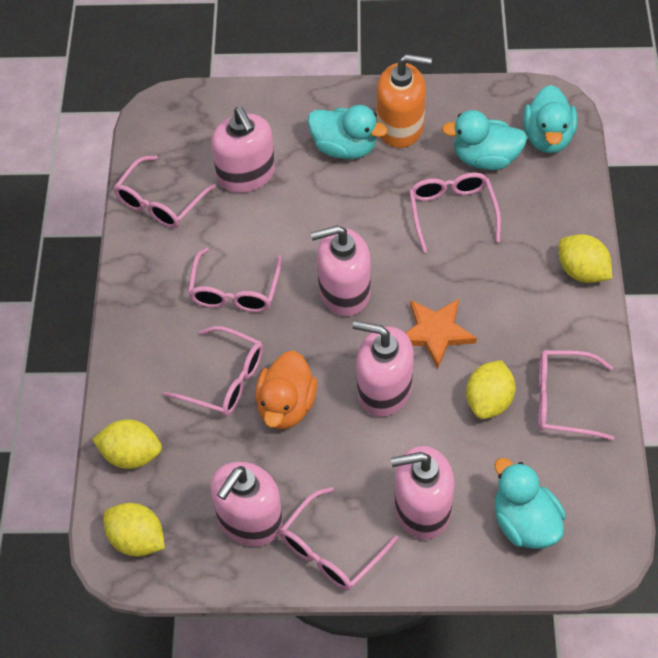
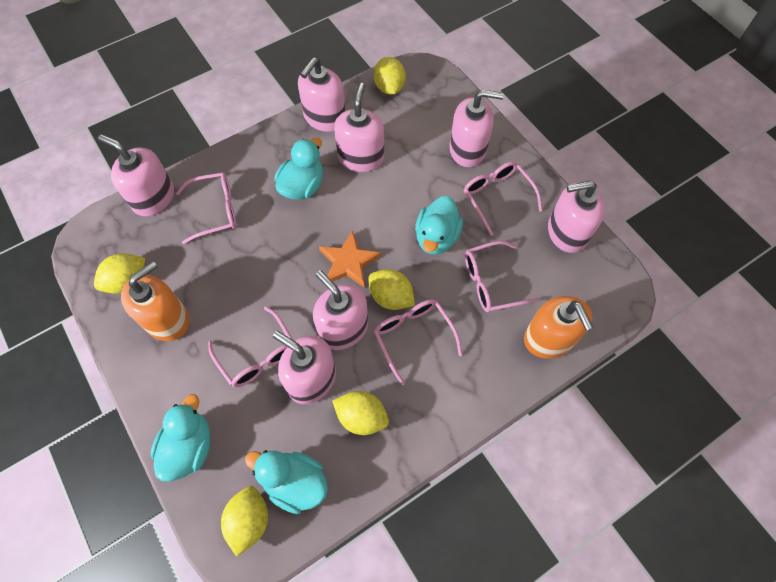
orange duck: [255,351,317,429] = 1 -> none = 0
orange soap dispenser: [377,54,432,148] = 1 -> [121,261,189,341] [524,296,594,359] = 2
pink glasses: [114,156,216,228] [163,326,263,416] [188,248,282,313] [280,487,398,591] [409,172,501,253] [538,350,614,440] = 6 -> [176,172,236,244] [208,306,294,387] [373,299,463,386] [464,161,543,236] [465,241,540,312] = 5
pink soap dispenser: [211,107,275,193] [211,462,283,546] [311,225,371,316] [352,320,414,417] [391,446,454,539] = 5 -> [98,134,174,216] [273,331,336,404] [298,58,345,132] [313,270,368,350] [334,83,384,172] [449,90,504,167] [548,181,605,253] = 7
yellow lemon: [92,419,162,469] [103,503,165,557] [466,360,516,419] [558,234,612,283] = 4 -> [94,253,145,294] [221,486,268,557] [332,391,389,435] [368,269,415,310] [373,57,406,94] = 5

